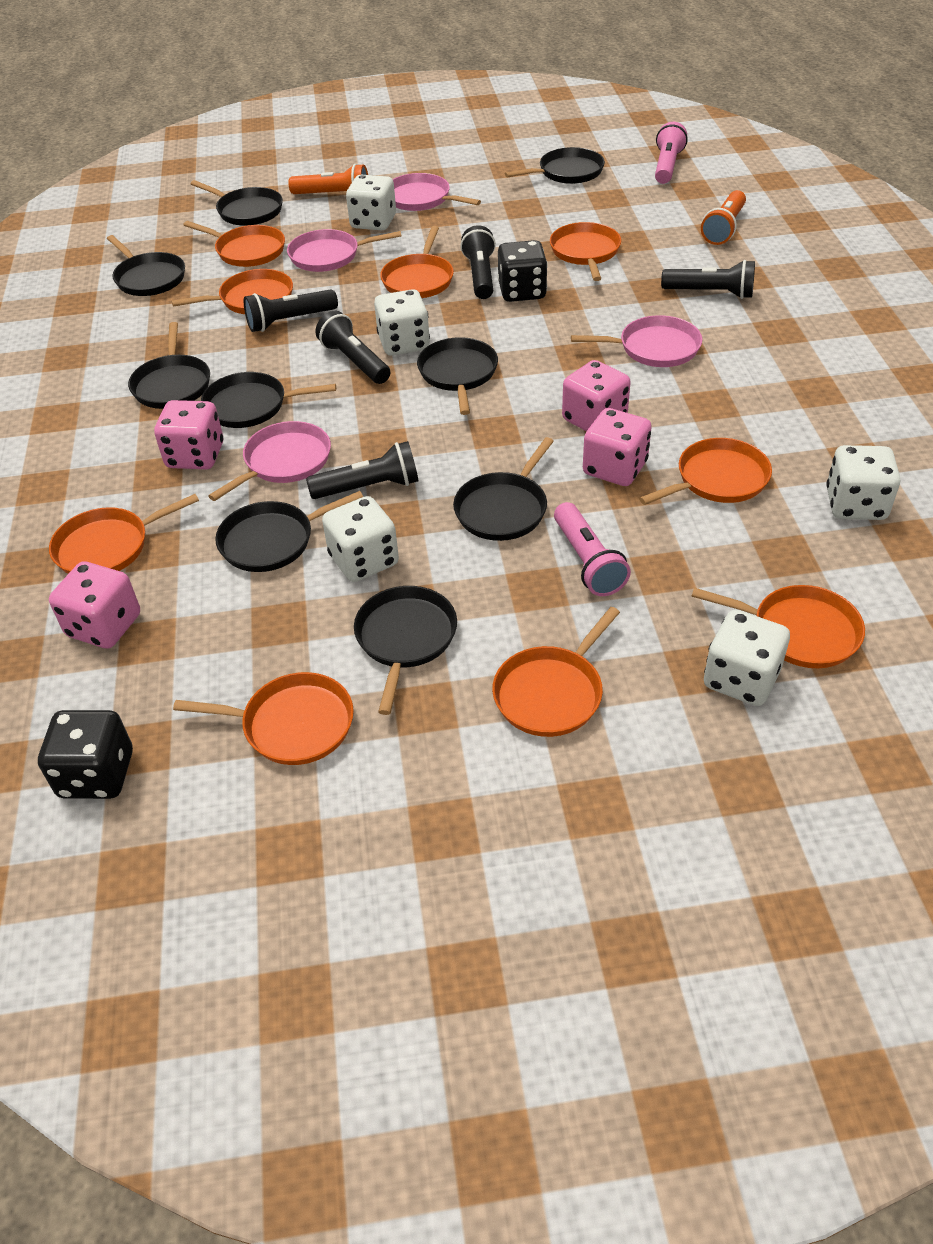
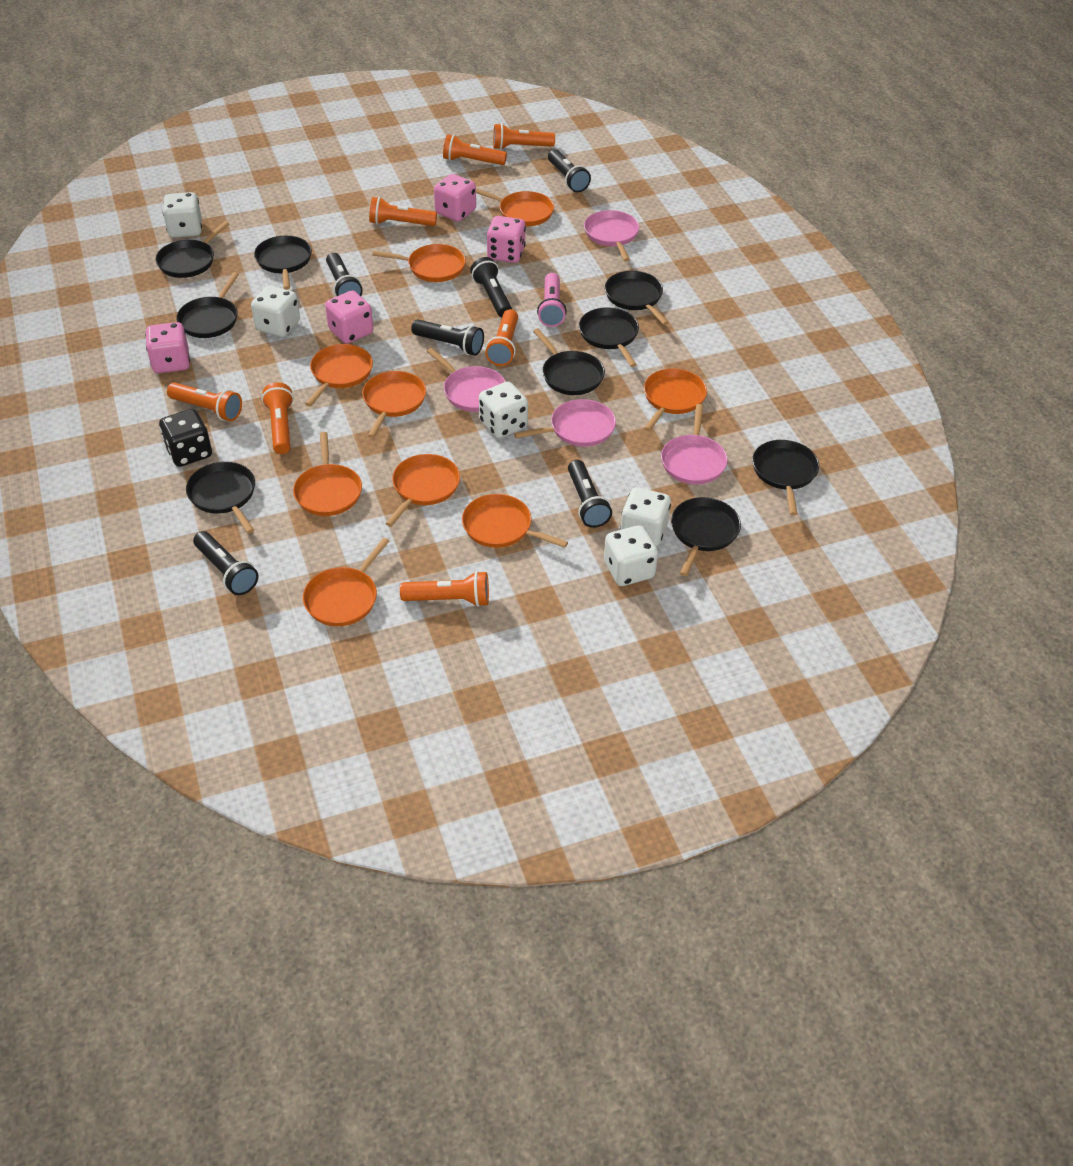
black dice: [38,710,133,799] [498,240,548,302] = 2 -> [159,409,212,467] = 1
black flashlight: [244,289,338,332] [306,441,418,499] [315,311,390,384] [460,225,496,299] [661,260,755,299] = 5 -> [193,531,259,595] [326,253,363,297] [411,319,484,356] [470,257,512,317] [548,149,591,192] [568,460,612,528] = 6
orange flashlight: [288,164,368,194] [701,190,746,245] = 2 -> [167,382,242,421] [262,382,294,454] [369,197,437,226] [400,571,489,607] [443,134,507,165] [485,309,518,366] [493,123,555,150] = 7
pink flashlight: [554,502,631,596] [655,122,688,184] = 2 -> [537,273,567,327] = 1

